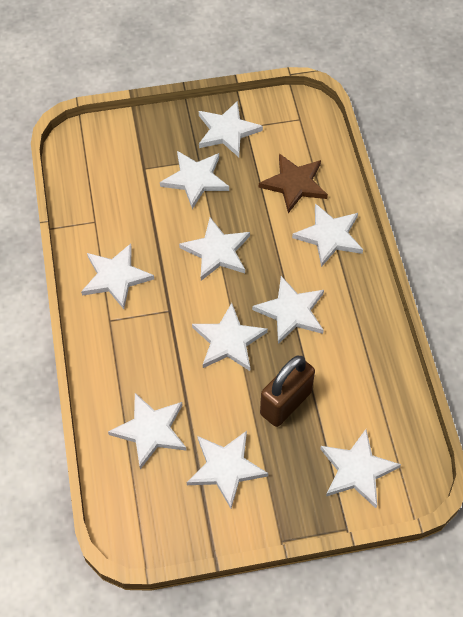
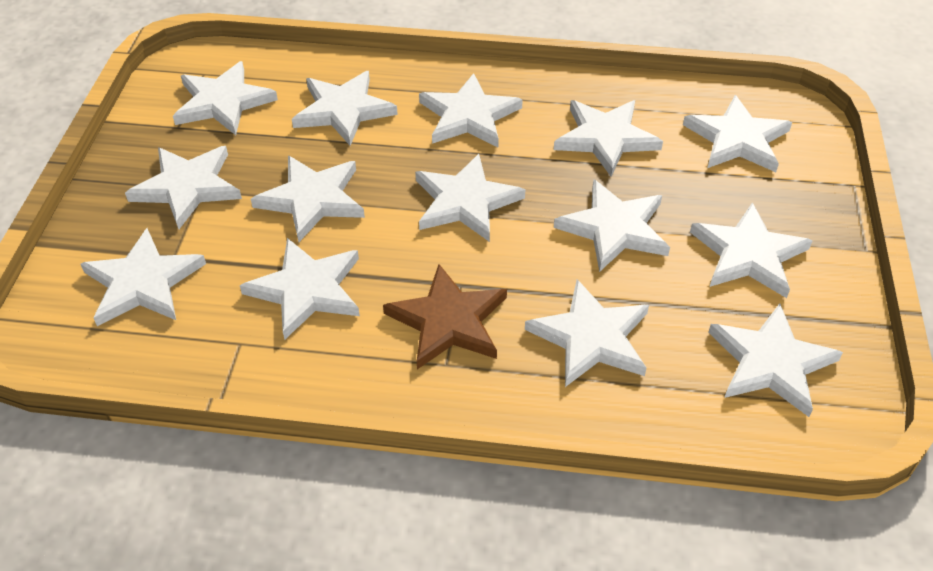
brown padlock: [260,356,315,427] = 1 -> none = 0
white star: [81,244,154,309] [108,393,187,469] [160,151,229,209] [179,217,250,281] [187,431,268,508] [192,303,268,371] [199,101,263,157] [252,276,324,344] [292,203,363,267] [320,429,401,508] = 10 -> [81,228,206,326] [125,146,242,229] [173,61,278,135] [240,238,360,340] [251,155,365,242] [292,71,398,146] [415,154,525,242] [419,73,523,147] [525,279,649,387] [554,100,663,176] [554,179,670,272] [683,95,792,172] [690,202,813,298] [708,303,843,417] = 14

